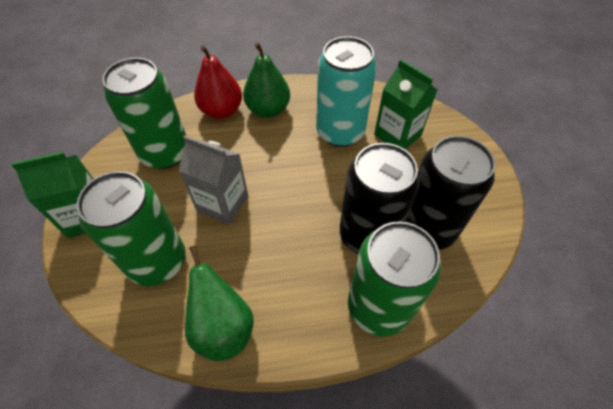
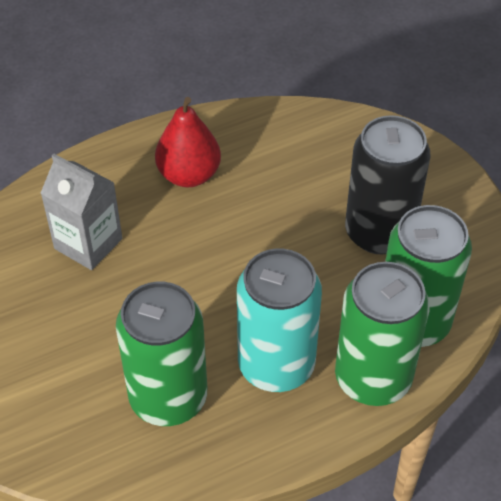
black can: [340,143,420,254] [405,136,495,250] = 2 -> [345,115,431,255] = 1
green carton: [11,152,93,238] [374,59,437,149] = 2 -> none = 0
green pear: [185,246,253,361] [243,43,290,118] = 2 -> none = 0

